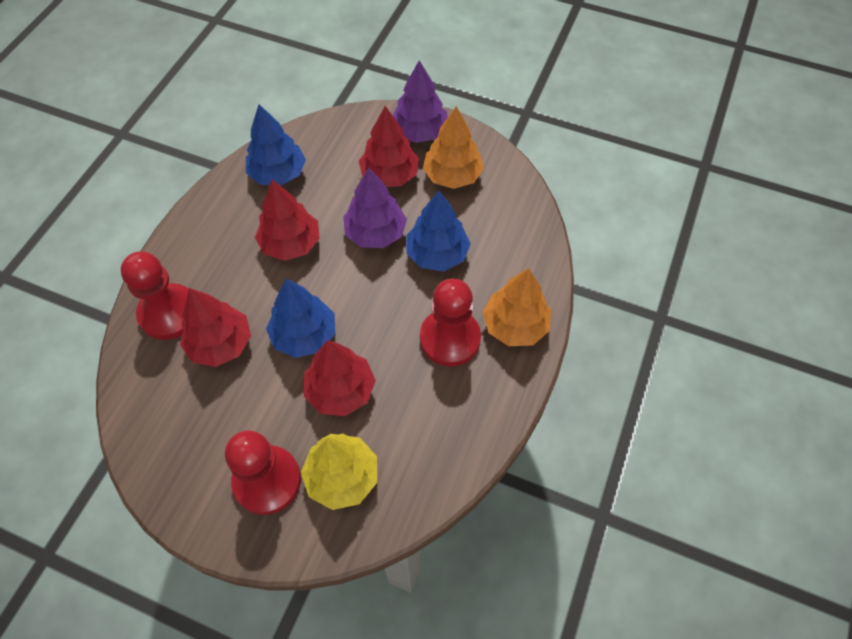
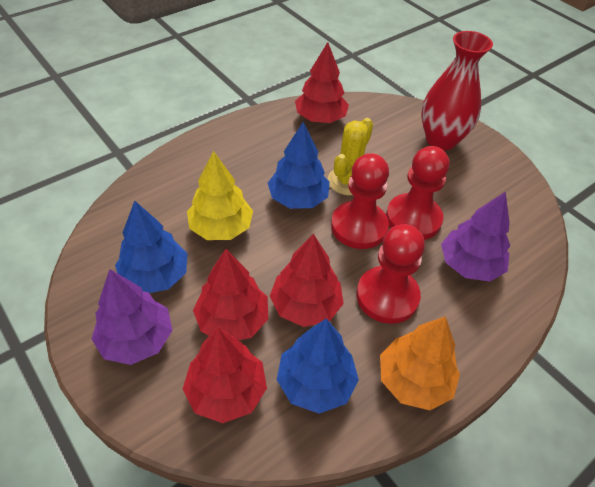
orange tree: [423,106,484,189] [482,268,551,346] = 2 -> [380,316,460,410] = 1
red vase: none = 0 -> [421,31,493,150] = 1
yellow cactus: none = 0 -> [328,118,373,196] = 1

